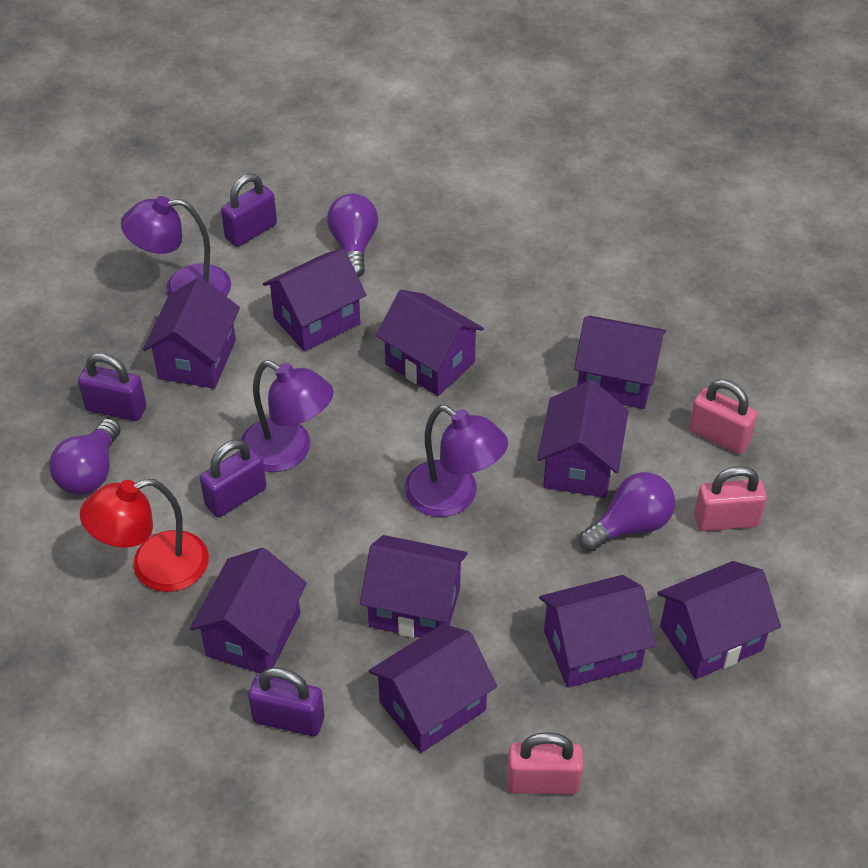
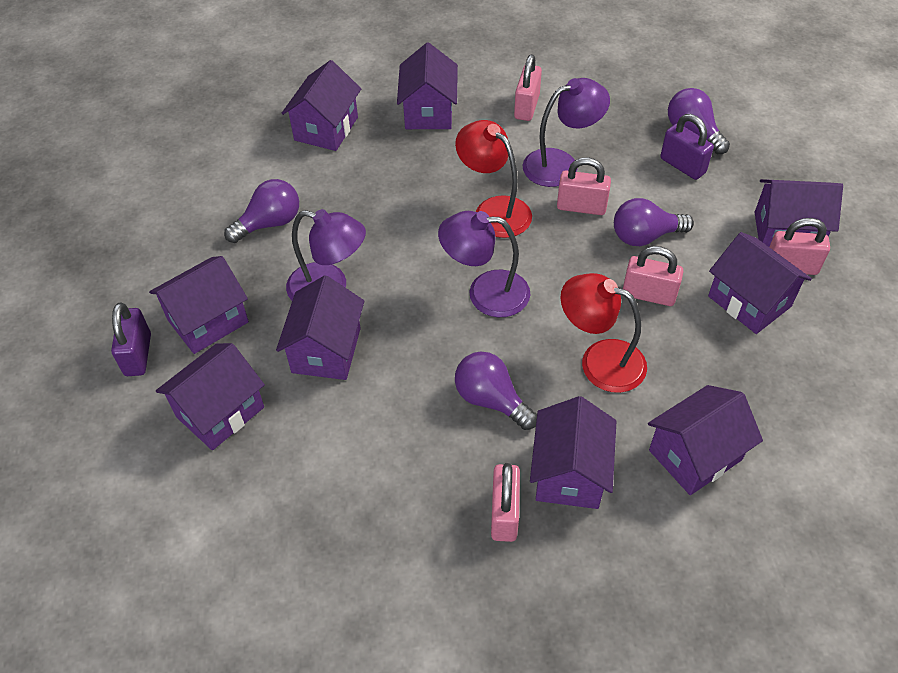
pink padlock: [507,732,583,794] [689,380,757,454] [694,466,767,531] = 3 -> [491,463,520,542] [514,54,542,121] [557,157,611,215] [623,246,684,306] [769,218,830,275] = 5
purple house: [143,277,240,389] [190,548,307,674] [263,249,366,352] [360,535,468,638] [369,624,497,753] [376,290,484,396] [537,380,629,498] [539,575,656,688] [574,316,666,409] [657,561,781,679] = 10 -> [149,256,249,354] [156,343,265,450] [276,275,364,380] [282,60,361,151] [397,42,458,129] [530,396,617,509] [648,385,763,495] [708,232,812,334] [755,179,843,247] = 9
purple light bulb: [49,418,120,495] [327,193,378,278] [579,472,675,552] = 3 -> [224,179,299,243] [455,352,537,430] [614,198,694,246] [668,88,730,154] = 4
purple padlock: [78,353,146,421] [200,440,266,517] [221,174,277,247] [248,667,324,736] = 4 -> [111,303,151,376] [660,114,714,180] = 2
red lamp: [80,479,209,592] = 1 -> [455,120,532,238] [561,273,647,393] = 2

